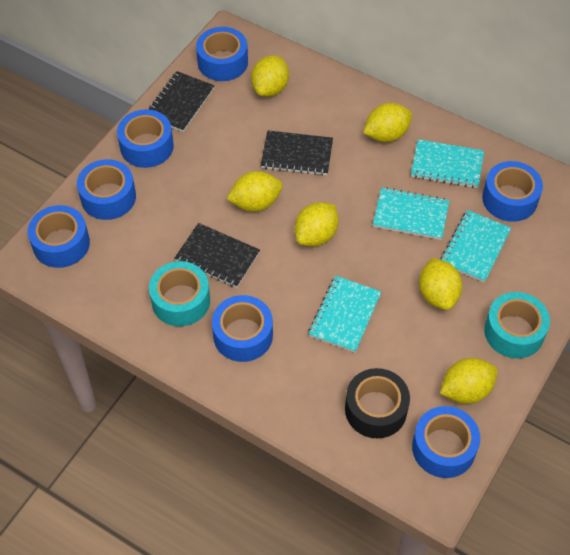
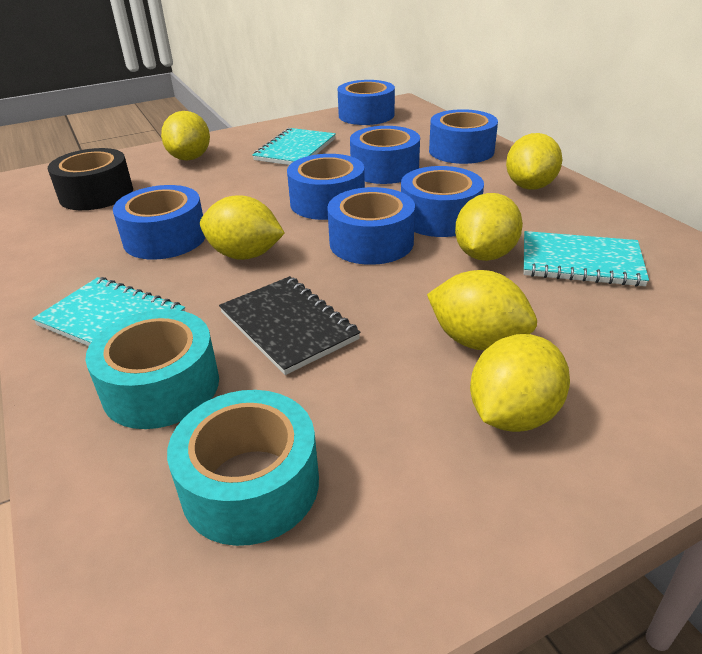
black notebook: [148,71,215,132] [175,223,260,288] [261,131,333,176] = 3 -> [219,276,361,375] = 1
turquoise notebook: [309,276,381,353] [373,187,450,240] [411,139,484,188] [440,210,511,282] = 4 -> [32,277,185,346] [252,128,336,165] [524,231,649,287] = 3

